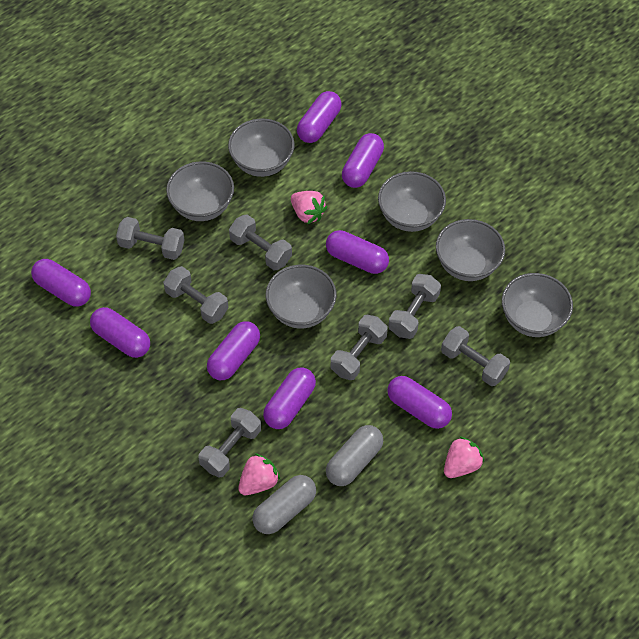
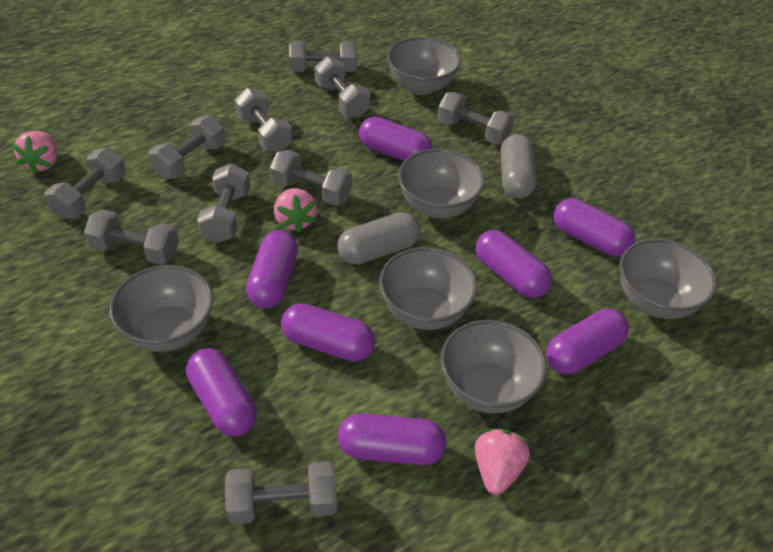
grey dumbbell: [116,217,184,260] [163,266,228,324] [199,408,261,478] [229,215,292,270] [331,315,388,380] [389,274,441,339] [441,326,510,386] = 7 -> [45,148,125,219] [84,210,179,265] [148,115,225,179] [197,163,250,243] [225,461,337,524] [234,88,293,152] [270,150,352,206] [289,41,357,72] [314,56,370,118] [437,92,514,144] = 10

